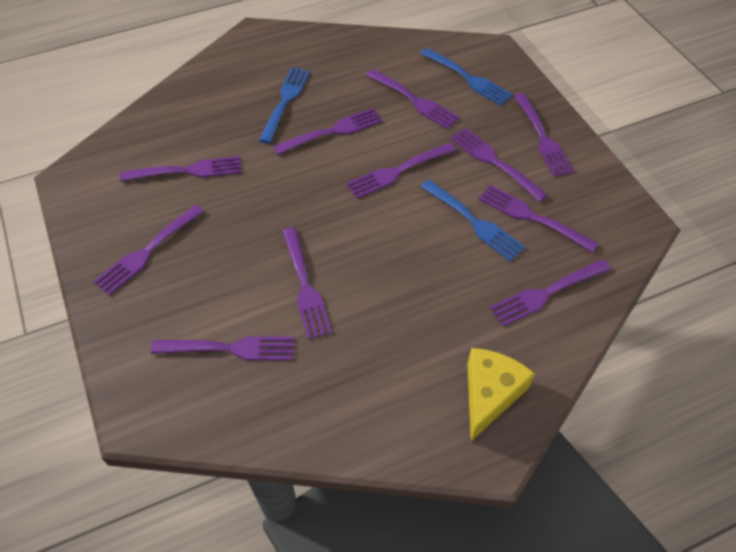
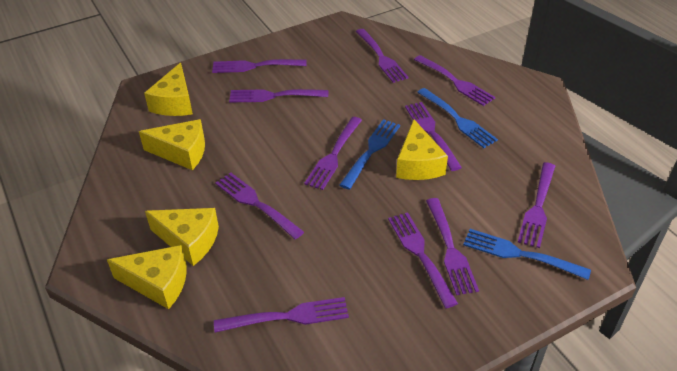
yellow cheese: [467,348,535,441] = 1 -> [107,245,187,309] [139,119,205,170] [144,63,193,116] [145,208,219,266] [396,119,448,180] = 5

